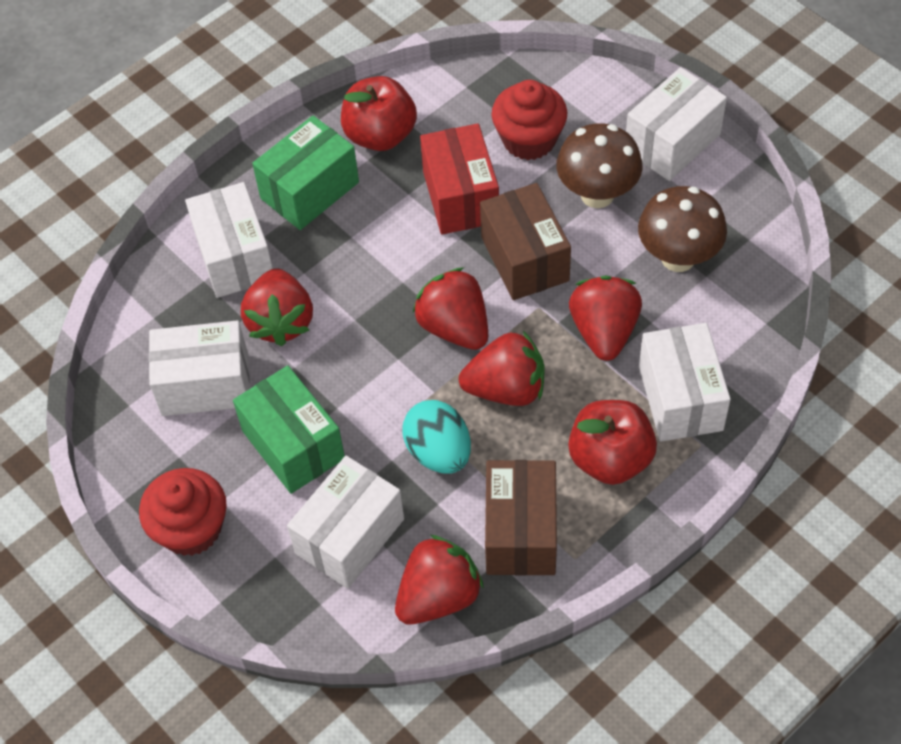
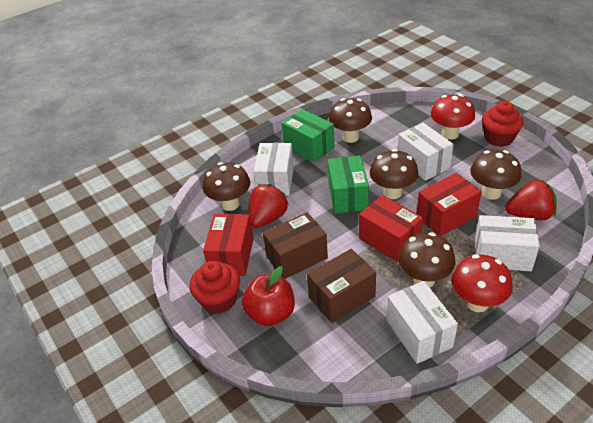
brown mushroom: [556,123,643,208] [638,186,727,272] = 2 -> [203,162,250,211] [329,98,372,143] [370,149,418,199] [398,232,455,288] [470,150,521,200] = 5
red apple: [341,76,417,151] [568,400,657,485] = 2 -> [242,266,295,326] = 1
red box: [420,123,499,235] = 1 -> [203,214,254,276] [359,195,423,263] [417,173,481,236] = 3
red mushroom: none = 0 -> [431,94,475,140] [452,254,512,312] = 2
red strawberry: [241,268,313,346] [395,535,484,625] [413,267,488,350] [459,331,545,406] [569,276,642,361] = 5 -> [249,184,289,228] [505,180,557,220] = 2
turquoise egg: [402,400,471,474] = 1 -> none = 0
white box: [149,320,250,416] [185,182,273,298] [287,456,404,589] [626,67,727,181] [639,323,731,442] = 5 -> [253,143,294,196] [386,281,458,364] [397,123,454,181] [474,215,540,271] = 4

